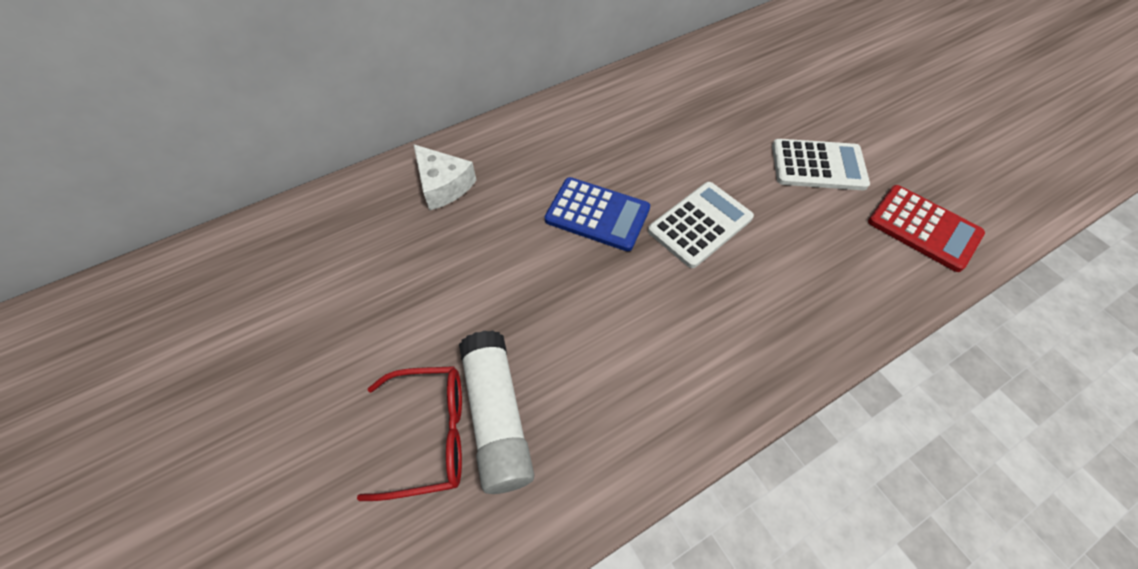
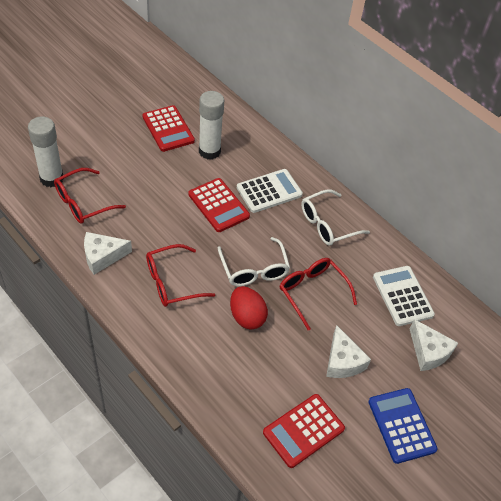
red calculator: [868,185,985,272] = 1 -> [143,105,195,152] [188,178,250,232] [263,394,345,468] = 3
red egg: none = 0 -> [230,286,268,330] = 1
red glasses: [357,366,462,501] = 1 -> [54,168,126,224] [146,244,215,307] [280,258,357,330] = 3
white cheese: [413,144,476,210] = 1 -> [84,232,132,275] [326,325,371,378] [410,319,458,371] = 3
white glasses: none = 0 -> [218,237,290,286] [301,189,370,246] = 2
white glue stick: [459,331,534,494] = 1 -> [28,117,63,187] [199,91,224,160] = 2

